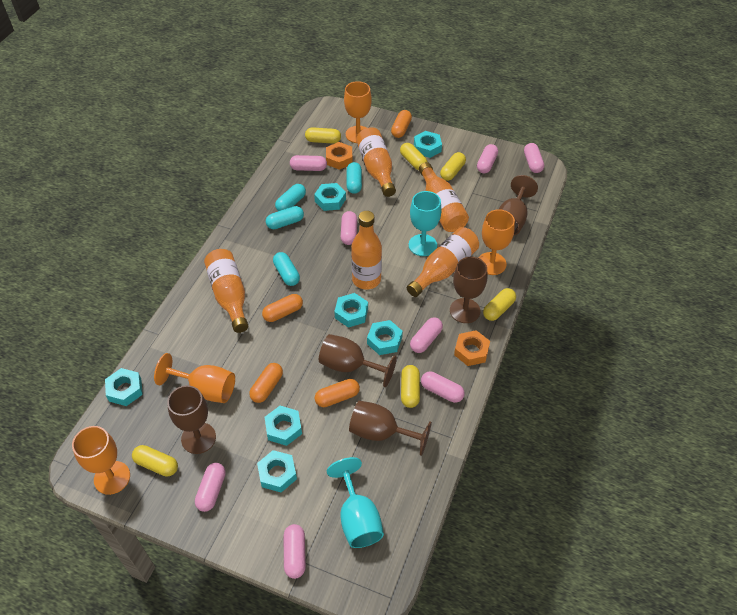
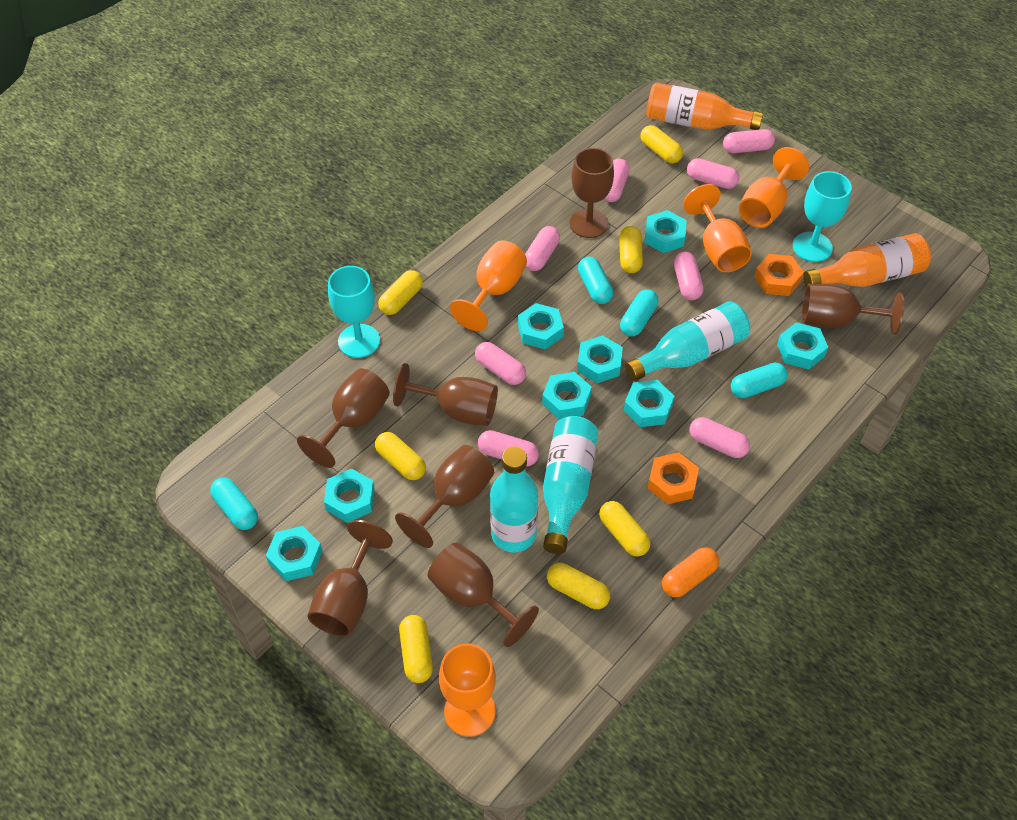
brown goblet: [167,385,216,454] [319,334,397,387] [349,401,432,456] [450,257,487,323] [499,175,538,236] = 5 -> [297,368,390,468] [307,520,393,637] [393,363,498,426] [395,445,494,548] [428,543,539,647] [569,148,614,238] [802,283,904,335] = 7
orange bottle: [204,249,248,333] [351,211,382,290] [356,127,396,197] [407,227,479,297] [419,162,469,232] = 5 -> [646,82,763,130] [803,233,931,287] = 2
orange capsule: [249,363,283,403] [262,294,303,322] [315,379,360,407] [391,110,412,138] = 4 -> [662,547,719,598] = 1
turquoise bottle: none = 0 -> [490,446,538,553] [543,416,598,554] [625,301,750,381] = 3
turquoise nut: [105,368,143,406] [257,450,297,493] [265,406,302,446] [314,183,346,211] [334,293,368,328] [367,320,403,355] [414,131,442,158] = 7 -> [266,526,323,581] [324,469,375,523] [518,303,564,350] [542,372,592,420] [577,335,623,383] [624,380,674,427] [645,210,687,253] [777,322,828,369] = 8
yellow capsule: [132,445,178,476] [305,127,341,144] [400,143,427,170] [401,365,420,408] [440,152,466,181] [483,288,516,321] = 6 -> [375,432,426,480] [378,270,423,315] [399,615,433,683] [547,563,610,609] [599,501,651,556] [619,226,643,273] [641,125,683,163] = 7

